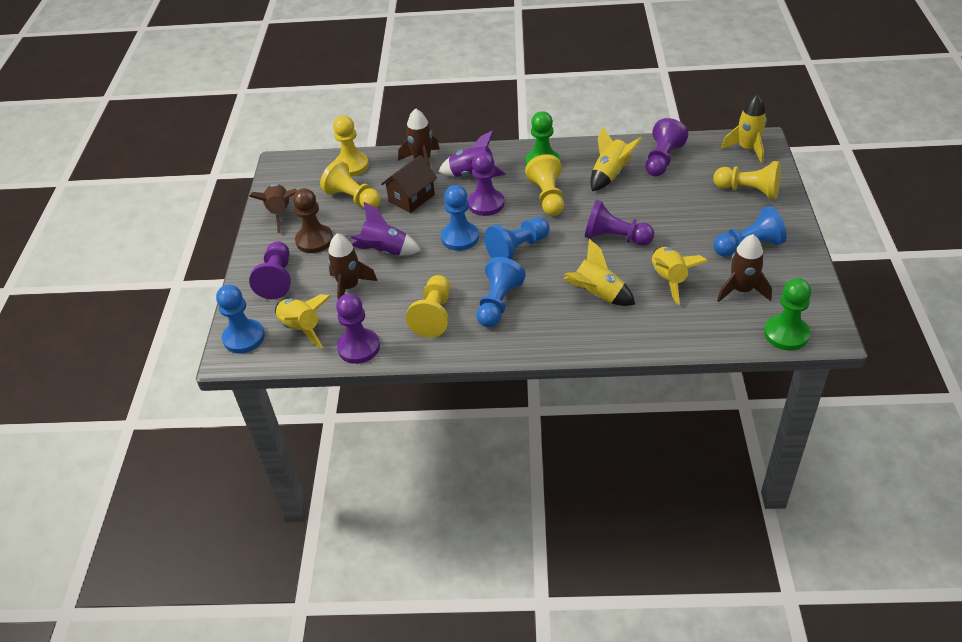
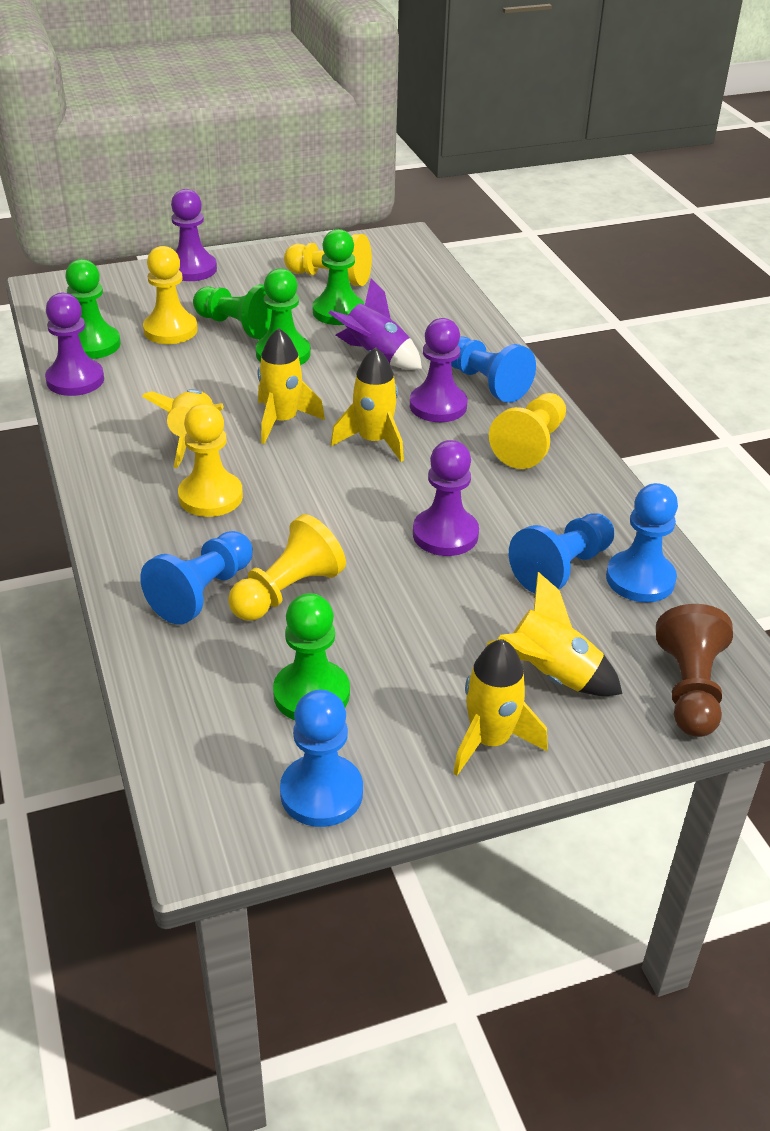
brown house: [381,155,437,213] = 1 -> none = 0
brown rocket: [249,184,297,233] [328,233,377,299] [398,108,439,167] [717,234,772,302] = 4 -> none = 0
green pawn: [525,111,560,165] [764,278,811,351] = 2 -> [65,259,121,359] [193,284,272,340] [256,268,311,365] [273,593,350,720] [313,229,364,325] = 5
purple pawn: [249,241,291,299] [336,294,380,364] [468,152,504,216] [585,200,654,246] [645,118,688,177] = 5 -> [45,293,104,396] [171,189,217,281] [410,318,467,422] [413,440,479,556] = 4
purple rocket: [351,202,421,256] [438,130,506,177] = 2 -> [329,278,422,370] = 1

